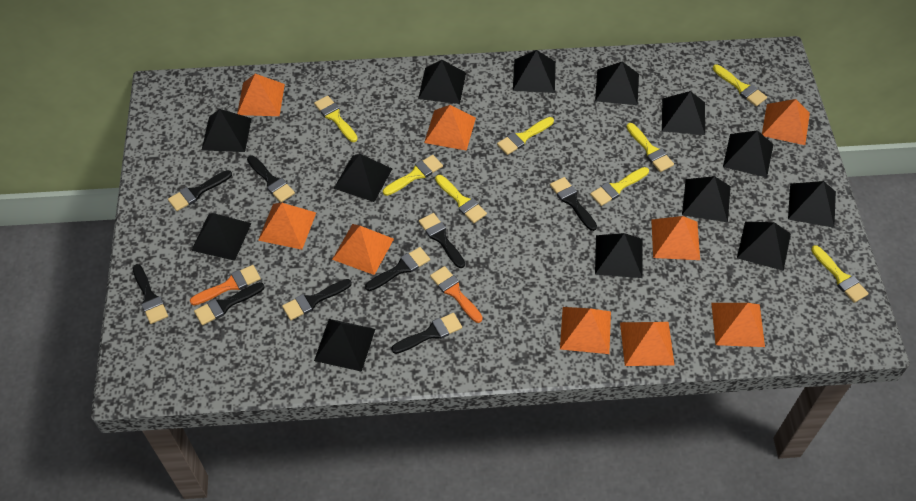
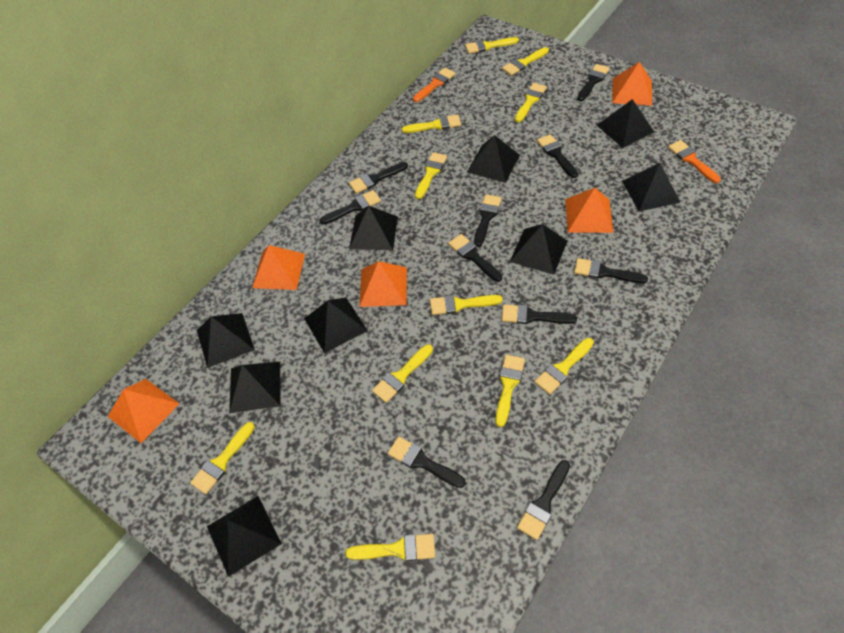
black brush: [133,264,168,324] [168,170,232,211] [194,282,265,325] [247,156,295,202] [282,279,352,320] [365,247,430,291] [391,313,462,354] [419,213,465,268] [550,177,597,231] = 9 -> [319,190,381,225] [349,162,408,194] [388,436,466,488] [448,234,502,282] [474,194,502,247] [502,304,577,324] [517,460,570,540] [537,134,578,178] [574,258,648,283] [577,64,610,101] = 10
black pyramid: [191,213,252,261] [202,109,252,152] [314,319,375,372] [333,154,392,202] [418,60,466,104] [513,50,556,93] [595,62,639,105] [595,233,642,278] [662,91,705,135] [682,176,731,222] [723,130,773,177] [737,222,791,271] [788,181,836,228] = 13 -> [197,313,255,368] [207,496,282,577] [229,362,281,413] [304,298,367,353] [349,206,398,250] [467,135,520,183] [510,224,568,275] [597,99,654,148] [622,163,680,212] = 9
orange pyramid: [237,74,285,116] [258,203,316,250] [332,224,394,275] [424,105,476,151] [560,307,611,354] [620,322,675,366] [651,216,700,260] [711,303,765,347] [762,99,810,145] = 9 -> [108,379,179,443] [252,245,305,290] [359,261,407,307] [565,188,614,233] [612,62,652,106] = 5
yellow brush: [314,96,358,142] [383,155,443,196] [435,175,487,223] [497,117,554,155] [590,167,649,206] [626,123,674,172] [713,65,767,106] [811,245,869,303] = 8 -> [190,422,255,494] [345,534,435,561] [372,344,433,403] [402,114,461,133] [415,152,447,199] [430,295,503,315] [465,37,519,54] [495,355,525,427] [502,47,549,76] [515,83,547,122] [535,338,594,395] = 11

